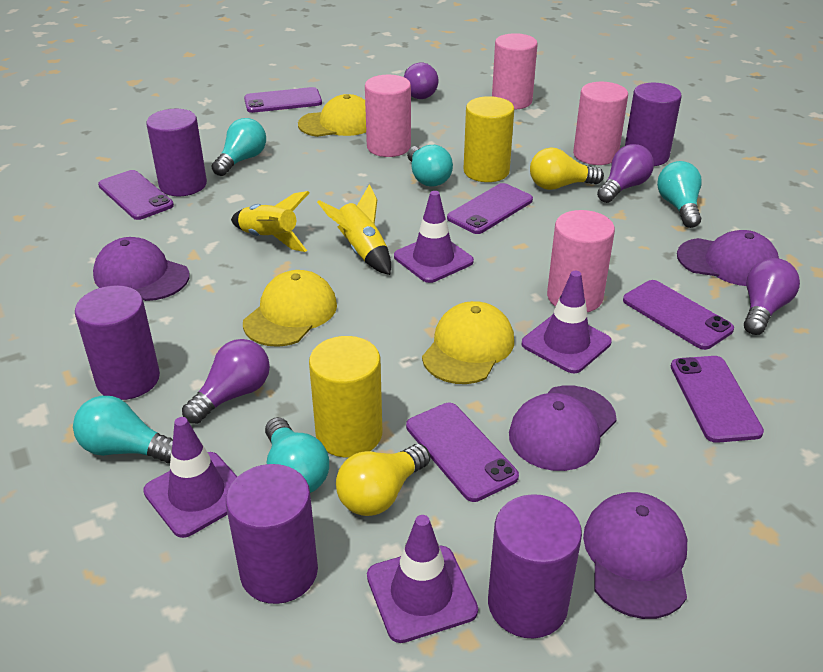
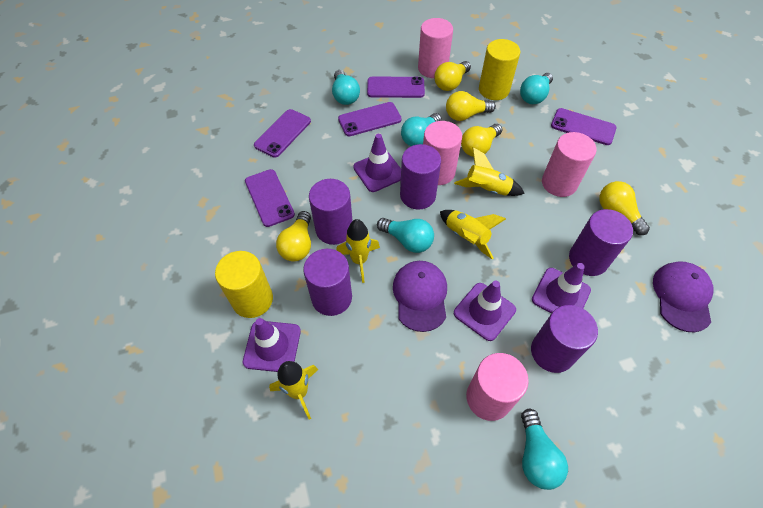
purple cap: [93,237,190,301] [509,385,617,471] [583,492,687,619] [677,230,779,286] = 4 -> [393,261,447,332] [653,261,713,332] = 2
purple light bulb: [182,339,270,424] [404,63,439,99] [597,144,654,203] [744,258,800,335] = 4 -> none = 0
purple phone: [98,170,174,220] [244,87,322,113] [406,403,519,502] [447,183,533,234] [623,280,734,350] [671,356,764,443] = 6 -> [245,169,295,227] [254,109,311,158] [338,102,402,136] [367,77,425,98] [551,108,617,145] = 5
yellow cap: [243,270,337,347] [298,94,366,137] [422,301,514,384] = 3 -> none = 0
yellow light bulb: [336,444,430,516] [530,147,604,190] = 2 -> [276,211,311,262] [434,61,471,91] [446,91,496,121] [461,124,502,157] [599,181,650,235] = 5
yellow rocket: [231,191,309,252] [317,184,391,275] = 2 -> [269,361,318,420] [336,219,380,283] [440,210,506,259] [454,147,525,196] = 4

